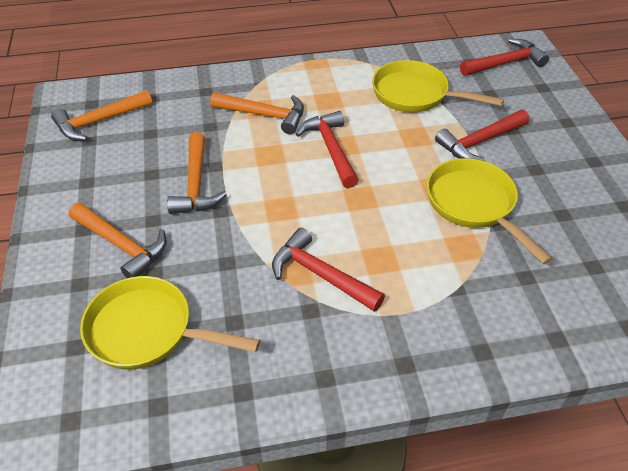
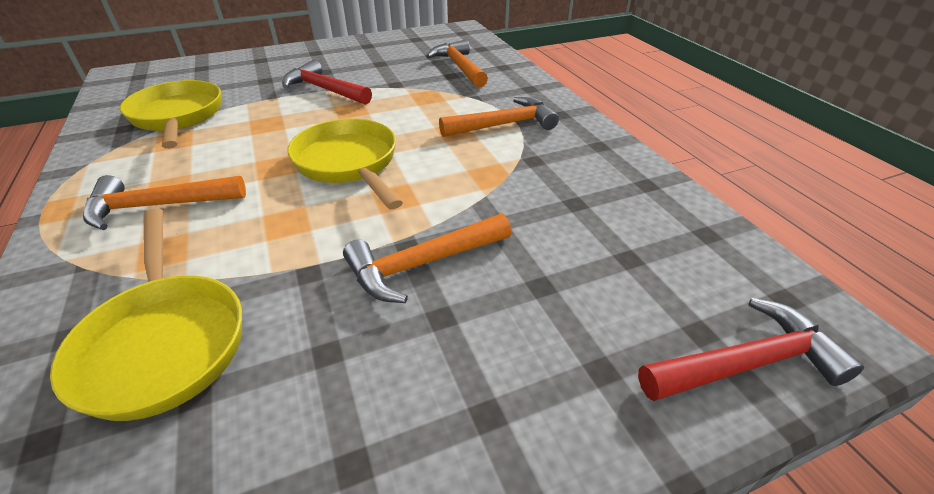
red hammer: [272,228,385,312] [296,111,359,188] [435,110,529,161] [460,39,549,76] = 4 -> [282,60,372,105] [638,298,864,401] = 2

